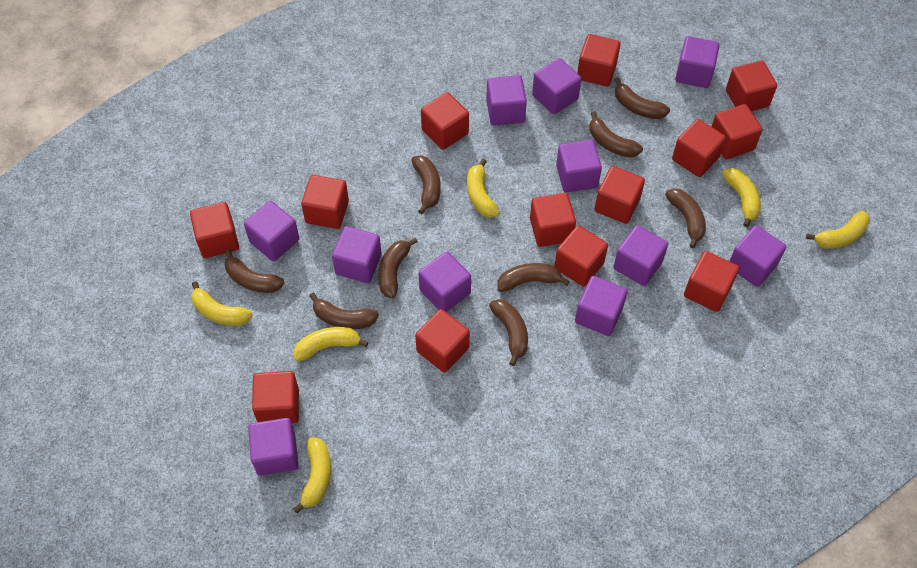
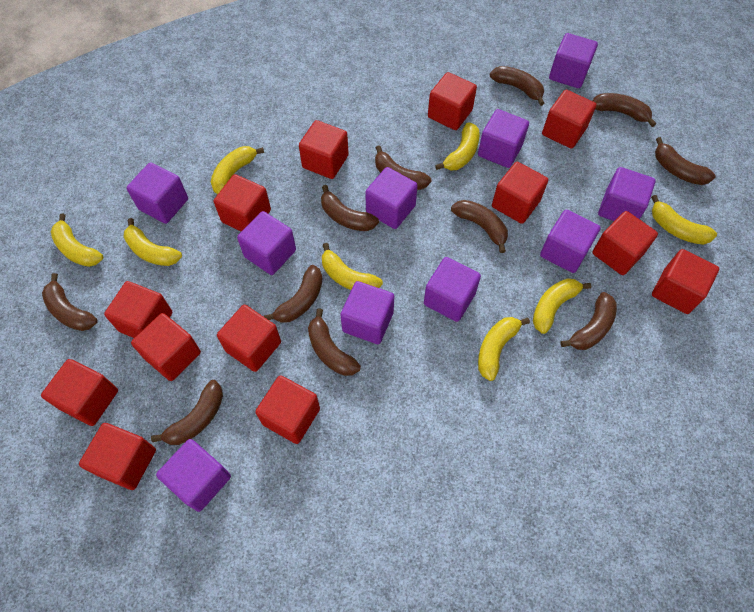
brown banana: [224,249,284,293] [309,293,379,329] [378,238,418,298] [412,155,440,214] [489,299,528,366] [497,263,569,292] [589,112,643,158] [615,77,670,119] [665,188,706,248] = 9 -> [42,273,98,331] [151,380,223,445] [264,265,322,323] [308,308,361,376] [321,185,379,231] [375,145,431,190] [451,200,508,253] [490,66,545,106] [560,292,617,350] [593,93,656,127] [655,137,716,185] = 11
purple cube: [244,201,299,262] [248,418,298,476] [332,226,382,283] [419,252,471,312] [486,75,527,126] [532,58,581,115] [556,140,602,192] [575,276,628,336] [614,225,668,286] [675,36,720,88] [730,225,786,287] = 11 -> [126,162,188,224] [156,439,231,512] [237,211,296,275] [340,281,394,344] [365,167,418,229] [424,257,481,322] [478,109,529,168] [540,210,601,273] [549,33,598,88] [598,167,656,221] = 10
yellow banana: [191,281,253,326] [293,437,331,513] [294,327,368,361] [467,159,500,218] [722,168,761,227] [806,211,870,249] = 6 -> [50,214,103,267] [123,218,182,266] [211,146,264,194] [322,243,383,290] [435,122,480,171] [478,317,530,381] [533,278,591,334] [651,195,717,245] = 8

